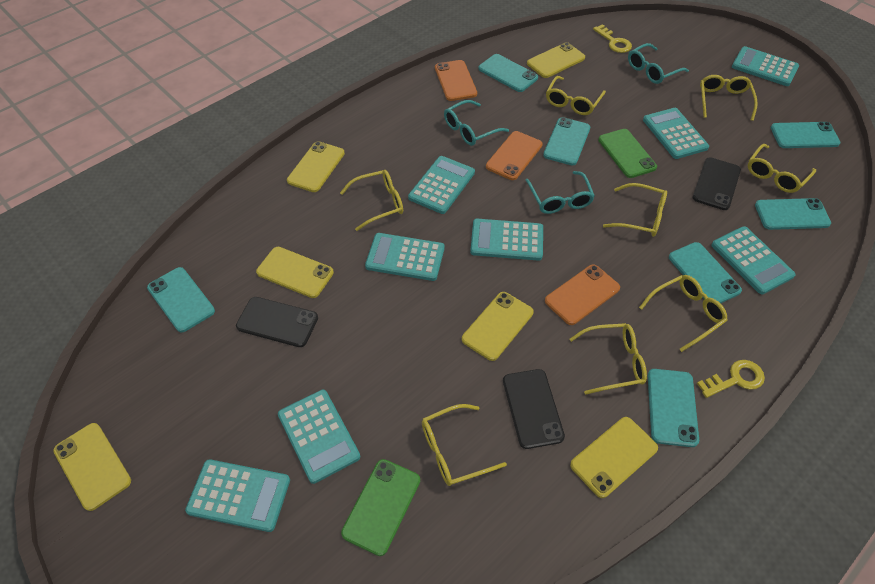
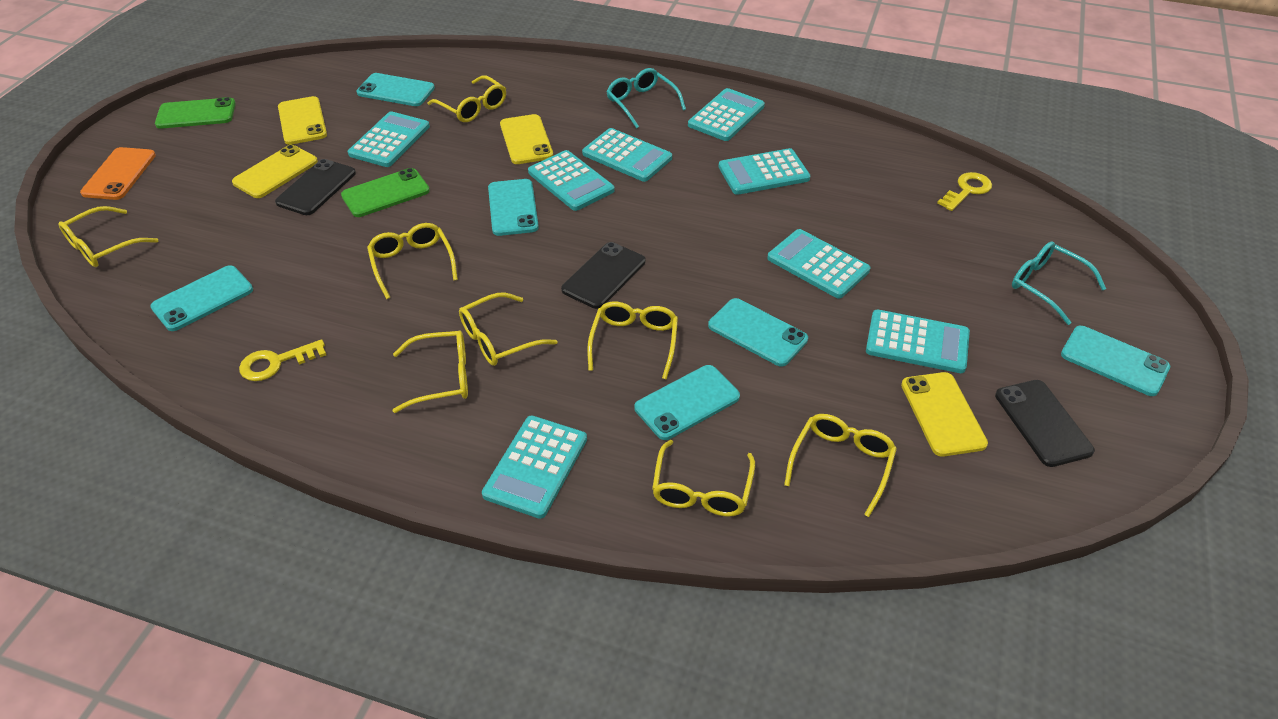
orange phone: [435,60,477,101] [486,131,543,180] [545,264,620,325] = 3 -> [80,147,156,200] = 1
turquoise glasses: [444,100,509,146] [525,171,595,214] [628,43,689,84] = 3 -> [606,68,686,128] [1012,241,1106,325] = 2
turquoise phone: [147,267,215,332] [478,54,538,92] [543,117,590,165] [648,369,699,447] [669,242,742,303] [755,198,831,230] [771,122,841,148] = 7 -> [150,265,253,331] [357,73,435,106] [488,179,539,236] [635,365,740,440] [708,298,808,367] [1061,326,1170,396] = 6
yellow phone: [53,423,131,511] [256,247,334,298] [287,141,345,192] [462,292,534,361] [527,42,585,78] [570,417,658,498] = 6 -> [232,145,318,198] [278,96,327,145] [500,114,553,164] [901,372,988,457] = 4

